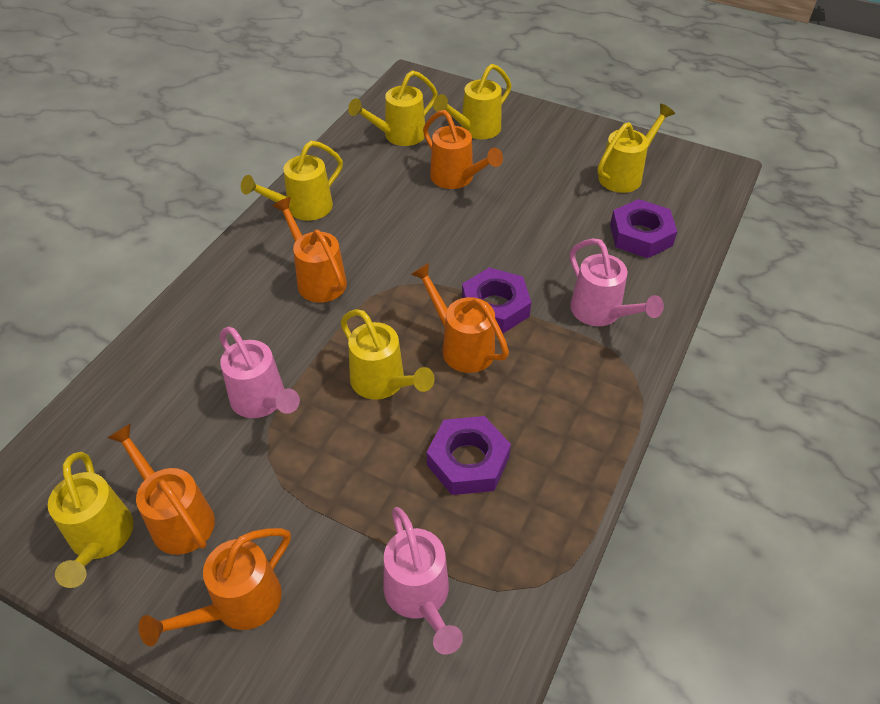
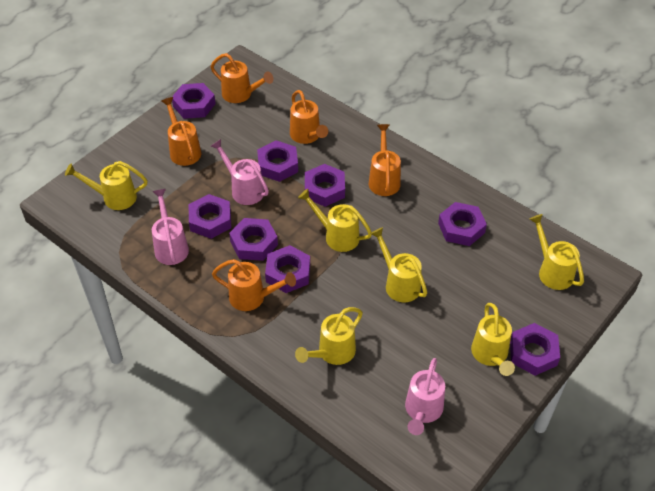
purple nut: [427,416,511,495] [462,268,531,334] [610,199,677,258] = 3 -> [172,83,216,119] [189,194,231,239] [229,218,278,261] [257,140,298,182] [265,245,310,293] [305,164,345,207] [438,202,487,246] [510,323,560,376] = 8

